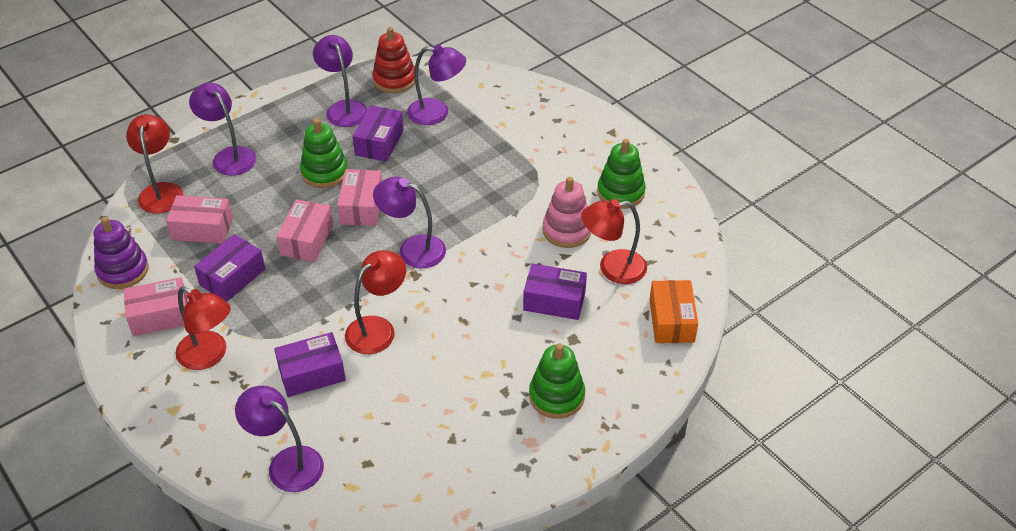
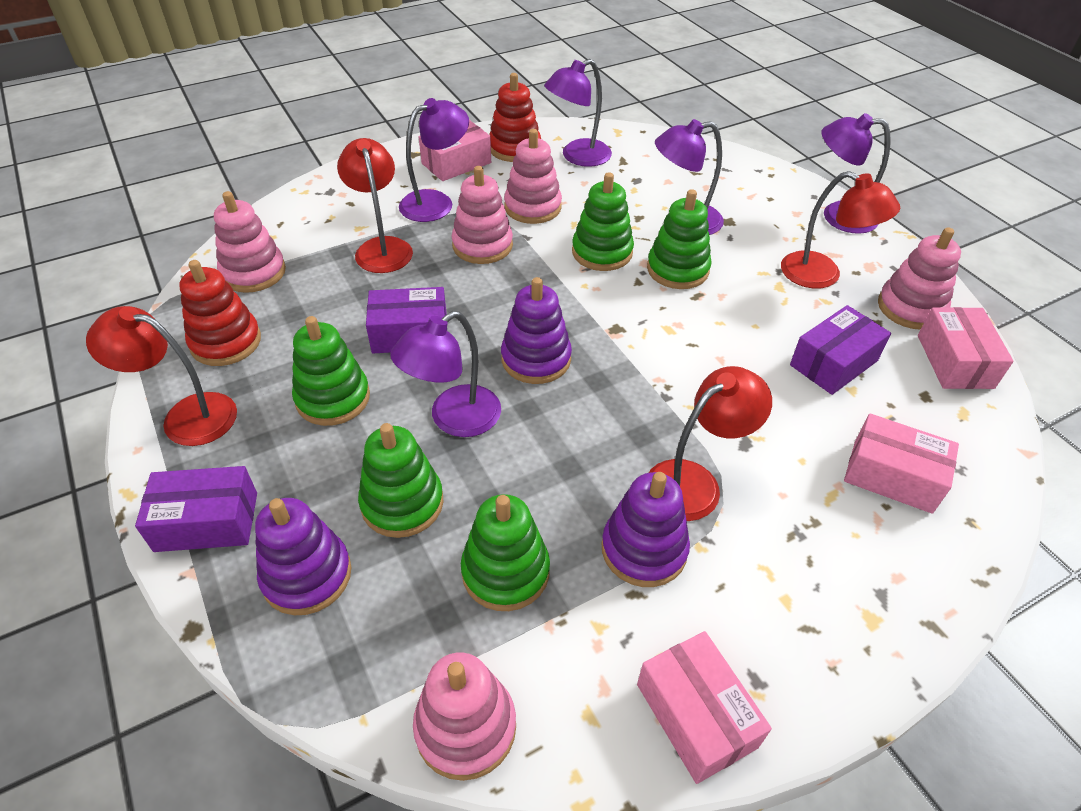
green stacking toy: [300,119,348,188] [529,343,585,419] [597,139,646,209] = 3 -> [292,316,370,426] [358,423,443,538] [461,494,550,611] [572,172,634,271] [647,189,712,289] = 5
orange box: [649,280,698,343] = 1 -> none = 0
pink stacking toy: [543,177,591,248] = 1 -> [214,191,286,293] [413,652,516,781] [451,166,513,264] [504,129,562,224] [878,227,961,330] = 5
purple box: [194,234,265,302] [274,332,346,397] [352,105,404,162] [523,263,587,320] = 4 -> [135,466,257,552] [366,287,447,353] [790,305,891,395] = 3
purple stacking toy: [94,217,149,289] = 1 -> [255,498,351,615] [501,277,572,384] [602,472,690,587] = 3
red stacking toy: [372,27,415,93] = 1 -> [179,260,261,366] [489,73,541,162] = 2

